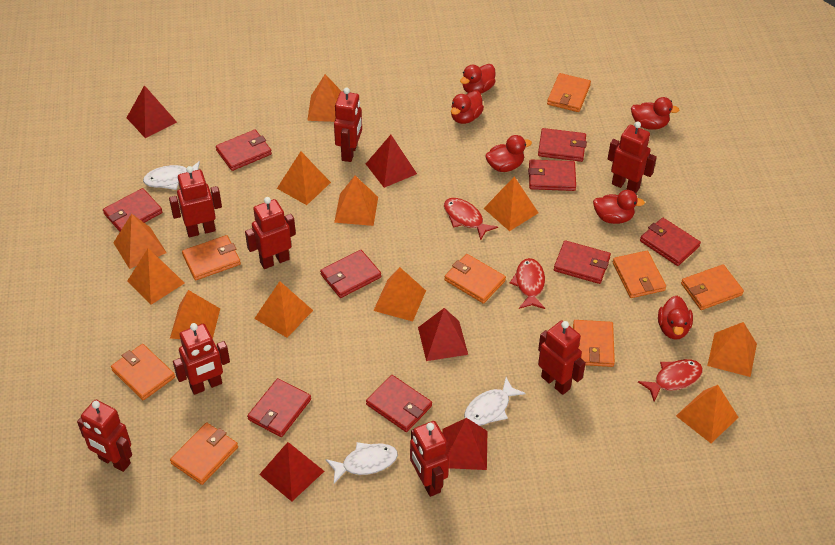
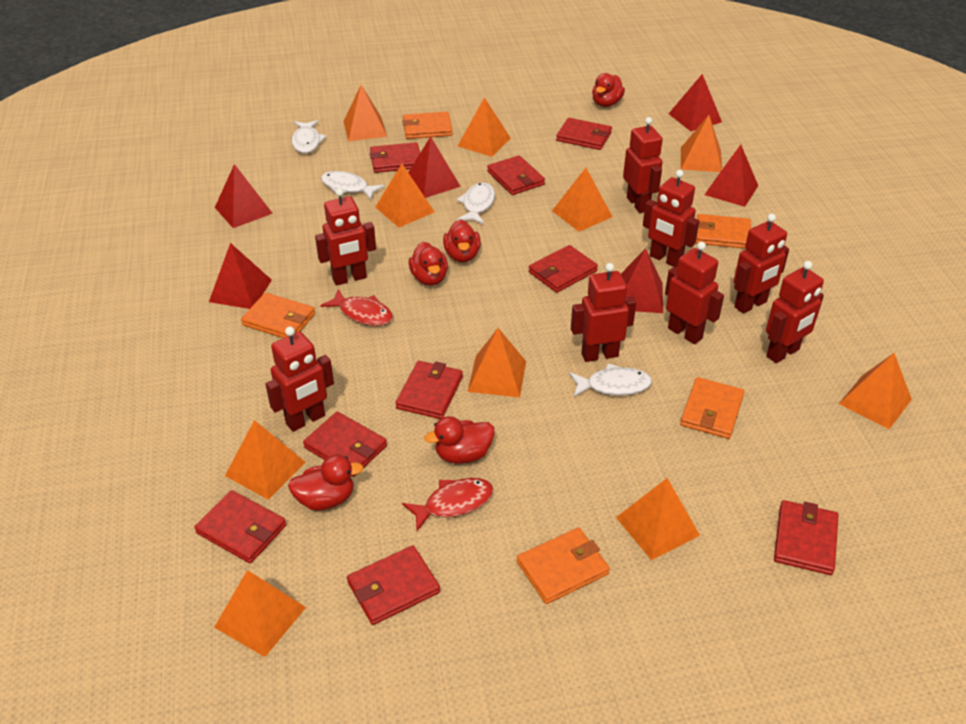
orange pyramid: [113,214,167,269] [127,249,185,305] [170,290,220,339] [254,281,313,338] [277,151,331,205] [307,74,341,122] [334,176,378,226] [373,267,426,322] [484,176,538,231] [676,385,739,443] [707,322,757,377] = 11 -> [214,570,306,657] [225,420,306,500] [343,85,387,141] [375,164,434,227] [458,97,511,157] [468,328,526,398] [552,168,613,232] [616,478,700,560] [681,115,722,172] [839,353,912,429] = 10
orange wallet: [111,344,175,400] [170,422,238,485] [182,235,241,280] [444,254,506,304] [547,73,591,112] [573,320,615,367] [613,251,666,298] [681,264,744,310] = 8 -> [241,293,315,338] [402,112,452,139] [517,527,610,604] [680,377,744,439] [696,214,751,249] = 5
red duck: [451,90,484,124] [460,64,496,94] [485,135,532,172] [593,190,645,224] [631,97,679,130] [658,296,693,339] = 6 -> [288,455,363,511] [409,242,448,286] [424,416,495,464] [443,219,481,262] [592,73,625,107] = 5
red fish: [444,198,498,241] [510,258,545,309] [638,359,703,401] = 3 -> [320,289,393,326] [402,478,493,531] = 2
red pyramid: [127,85,177,138] [259,442,324,501] [366,135,417,188] [418,308,468,361] [442,418,487,470] = 5 -> [209,243,272,309] [215,164,273,228] [408,137,461,198] [621,248,663,313] [669,74,722,131] [705,145,758,207] = 6
white fish: [143,161,200,190] [325,442,398,483] [464,377,526,426] = 3 -> [292,120,326,153] [321,171,384,200] [456,183,495,224] [569,364,652,397] = 4

